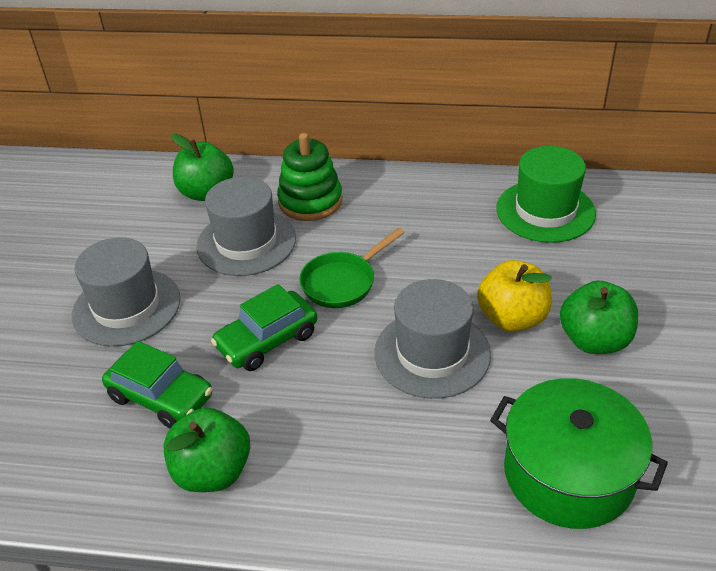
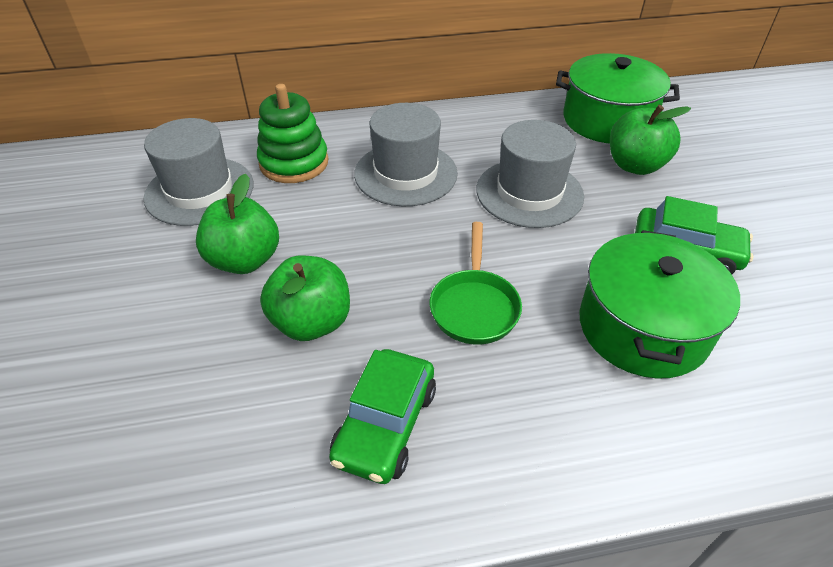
green hat: [496,146,596,243] = 1 -> none = 0
green pot: [490,378,668,529] = 1 -> [556,53,680,144] [579,230,740,379] = 2
yellow apple: [477,260,552,332] = 1 -> none = 0

